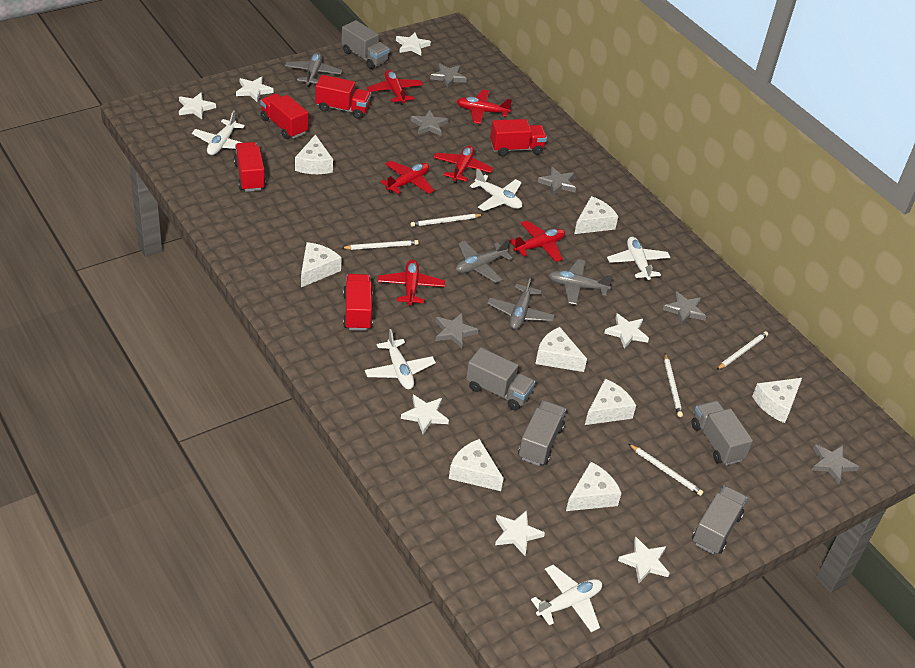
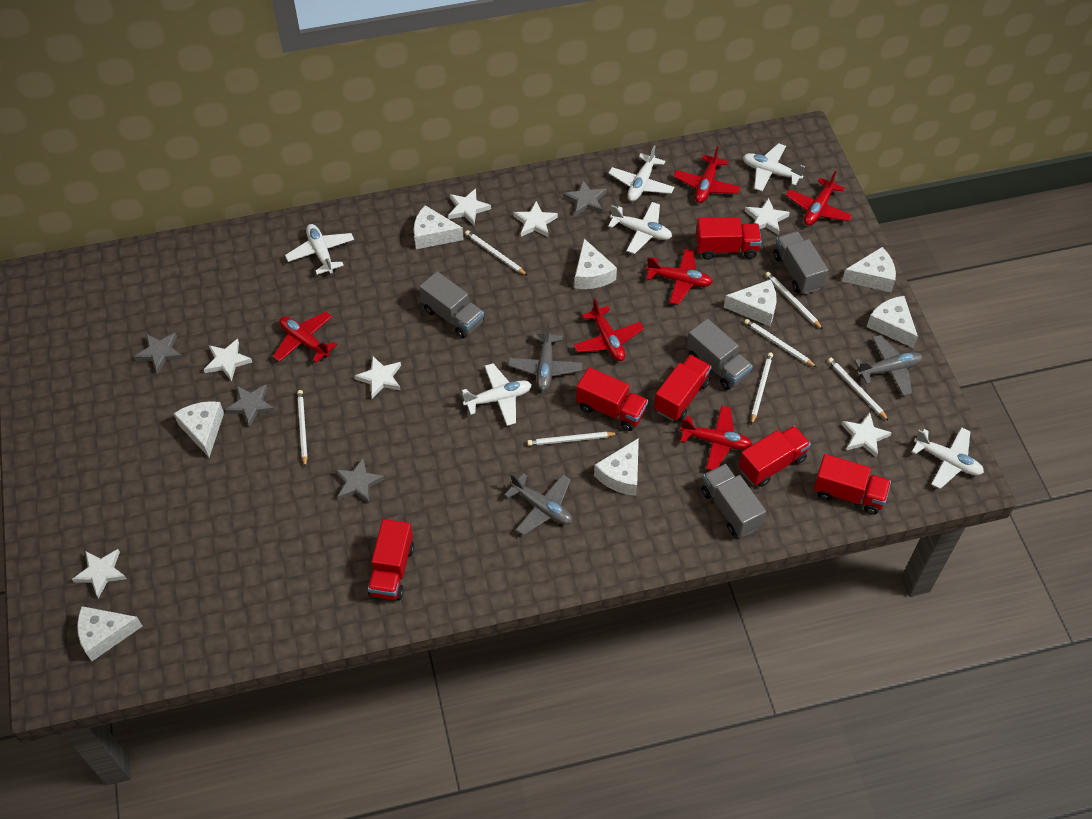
grey plane: [285,52,342,87] [456,239,513,283] [487,275,555,330] [549,259,613,305] = 4 -> [504,473,572,536] [508,323,583,391] [854,335,923,396] = 3
grey star: [411,110,449,136] [430,63,467,88] [436,313,479,348] [538,167,576,195] [663,291,706,325] [811,444,859,484] = 6 -> [134,333,183,374] [225,385,275,427] [335,458,385,503] [563,179,607,216] = 4
grey truck: [341,20,390,69] [466,347,535,410] [518,401,566,466] [692,401,753,465] [692,486,748,554] = 5 -> [419,271,484,339] [687,319,753,390] [701,464,766,537] [773,231,828,294] = 4
red truck: [234,142,266,192] [260,93,308,139] [315,75,371,119] [343,274,373,331] [490,119,547,156] = 5 -> [368,519,414,600] [576,367,648,431] [654,355,712,421] [696,217,762,260] [738,426,811,487] [813,454,891,515] = 6
white pencil: [342,240,419,250] [411,214,483,227] [629,444,703,496] [664,354,683,417] [717,331,768,370] = 5 -> [297,390,308,467] [465,230,528,276] [527,432,618,446] [744,319,816,367] [751,352,773,425] [765,272,823,330] [828,358,889,421] = 7
white plane: [192,111,245,155] [365,329,436,389] [470,169,522,211] [531,565,602,632] [607,237,670,281] = 5 -> [285,224,354,275] [462,363,532,426] [608,202,672,254] [609,145,675,201] [743,143,806,191] [912,427,984,489] = 6

